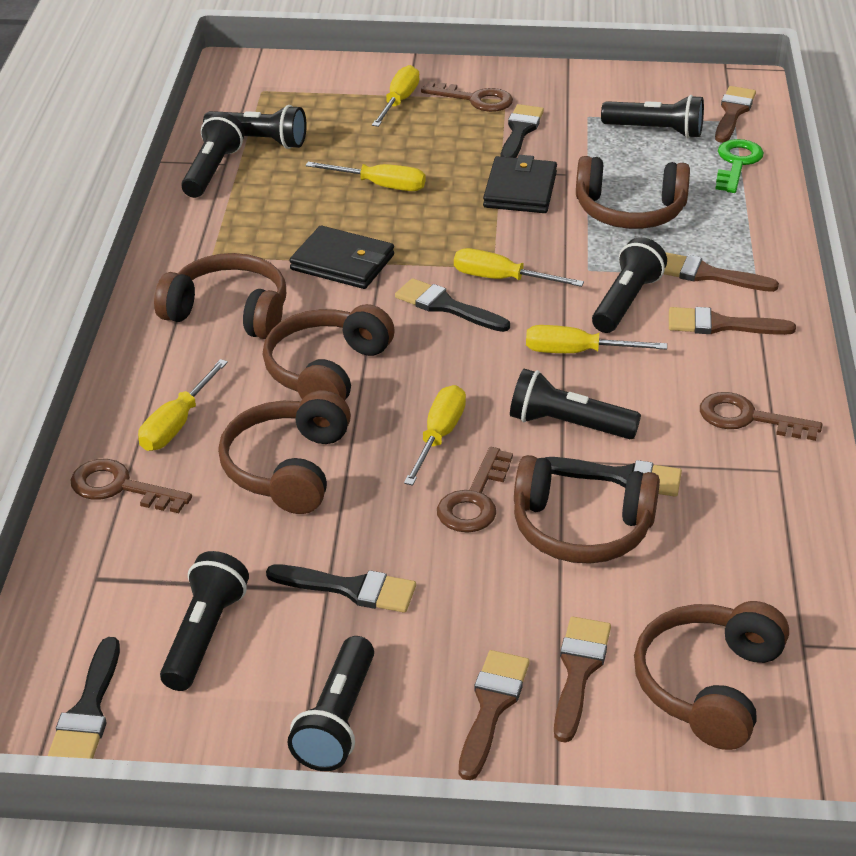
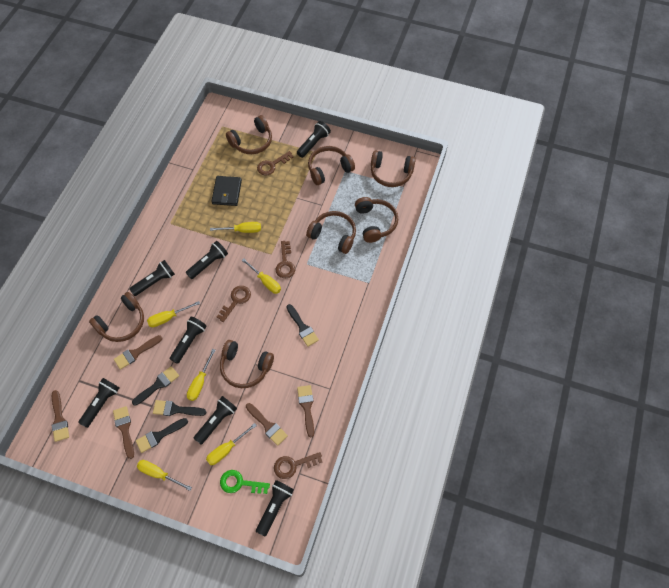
black brush: [48,637,120,759] [266,565,416,613] [395,278,510,332] [501,104,544,158] [545,457,682,497] = 5 -> [132,366,179,406] [136,418,188,453] [153,400,206,416] [287,304,319,347] = 4
black wallet: [289,226,394,289] [483,155,557,213] = 2 -> [211,176,242,206] = 1
brown headphones: [154,253,286,339] [218,390,351,514] [263,304,395,400] [514,455,660,564] [576,156,690,229] [634,601,789,750] = 6 -> [89,292,144,342] [220,340,274,388] [226,115,272,154] [306,211,356,254] [308,146,355,185] [355,197,398,243] [371,150,416,187] = 7

